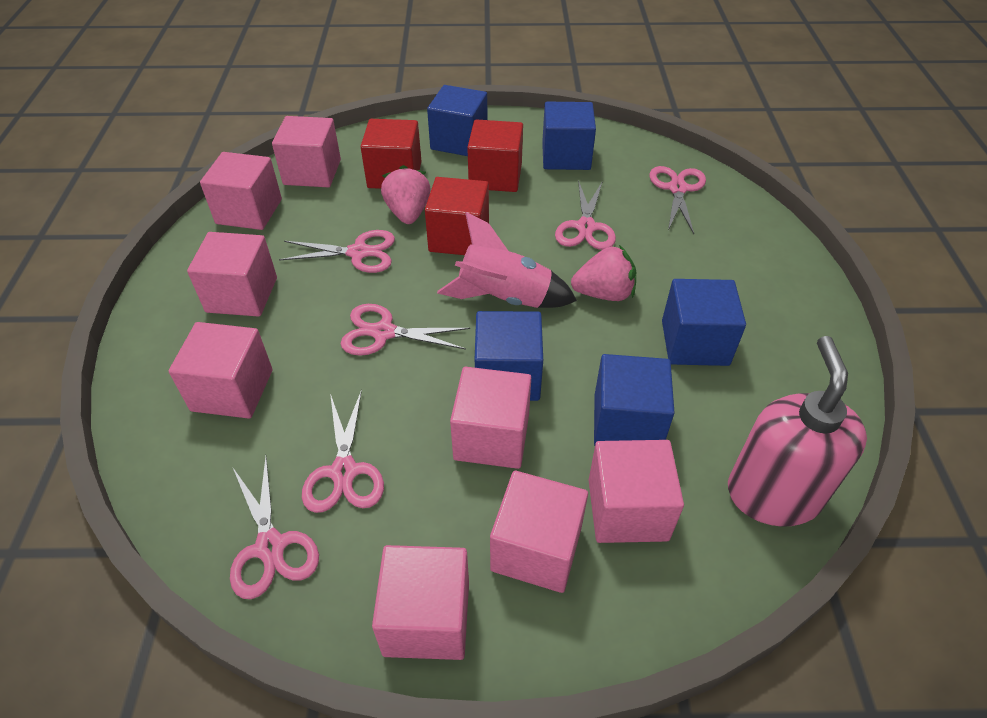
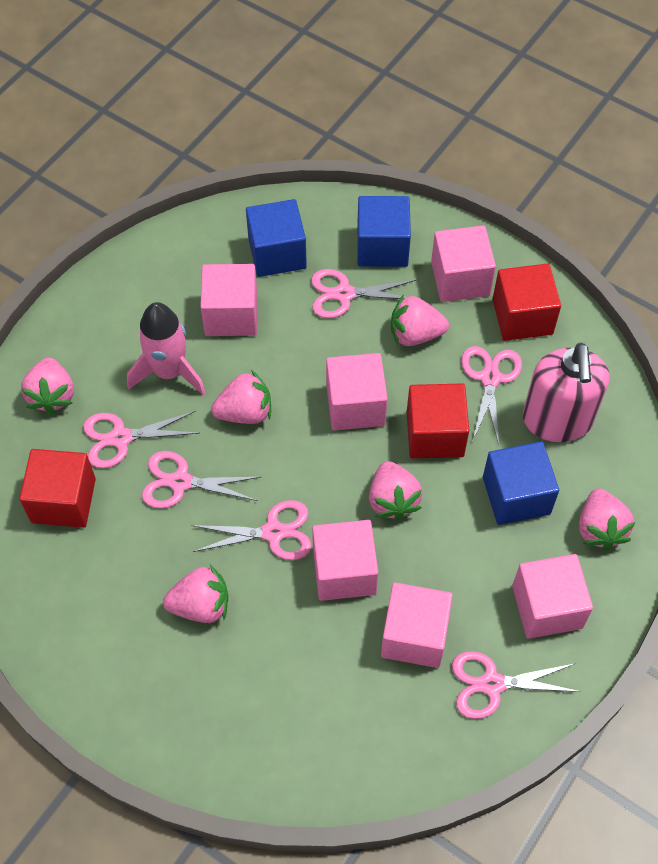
blue cube: [427,85,487,156] [475,311,543,401] [542,102,596,170] [594,354,675,446] [662,279,746,366] = 5 -> [246,199,307,277] [357,196,411,267] [483,441,559,525] = 3
pink cube: [169,322,272,419] [187,232,277,317] [200,152,282,230] [272,116,341,187] [372,545,469,660] [450,367,531,469] [490,471,588,593] [589,440,684,543] = 8 -> [200,264,257,336] [312,520,378,601] [326,353,388,431] [381,582,453,668] [431,226,496,302] [512,554,593,639] = 6
pink strawberry: [381,165,431,224] [571,245,636,301] = 2 -> [21,357,74,415] [163,565,228,623] [211,370,271,424] [369,461,422,521] [391,294,449,346] [579,489,635,551] = 6

